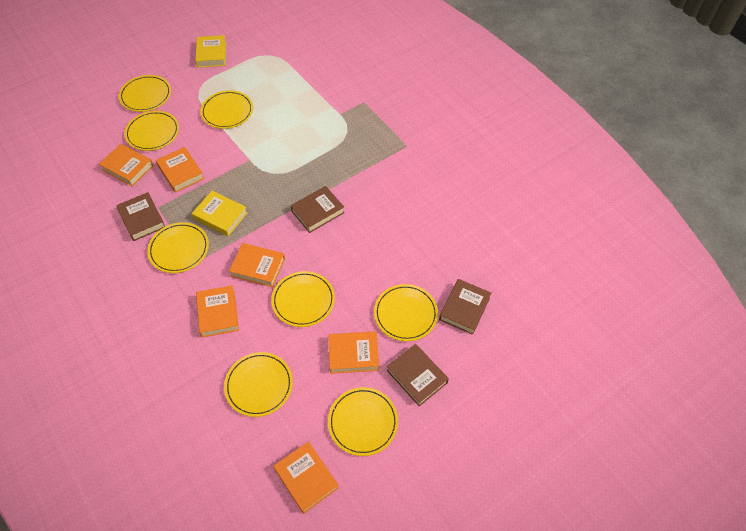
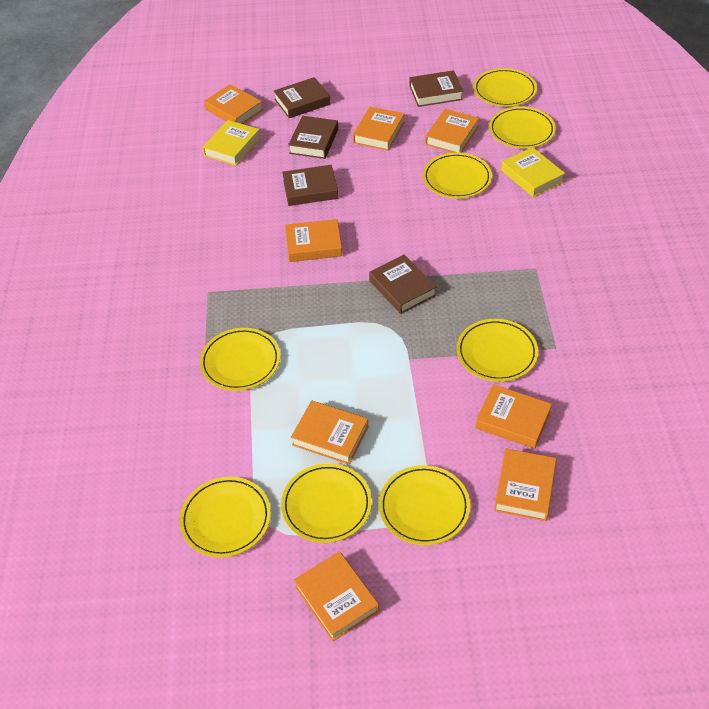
brown book: [116,192,165,241] [290,186,345,233] [387,344,449,406] [439,279,492,335] = 4 -> [273,77,331,118] [282,165,338,206] [288,116,338,159] [369,254,437,314] [409,70,463,107] = 5
orange book: [99,144,154,187] [156,147,205,193] [196,286,239,337] [229,243,285,287] [273,441,339,514] [328,331,379,374] = 6 -> [204,84,263,124] [285,219,342,262] [291,400,368,465] [294,551,379,642] [353,107,404,151] [425,109,479,153] [475,384,552,449] [494,449,557,521] = 8

